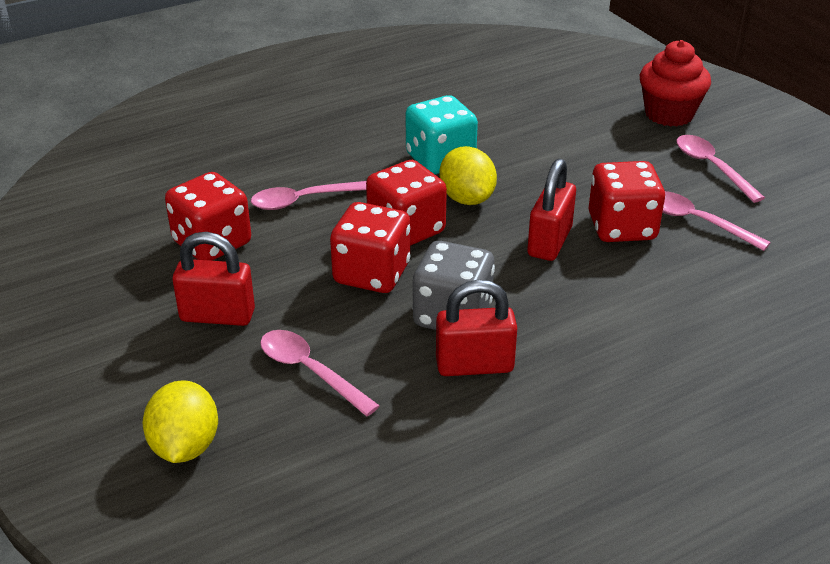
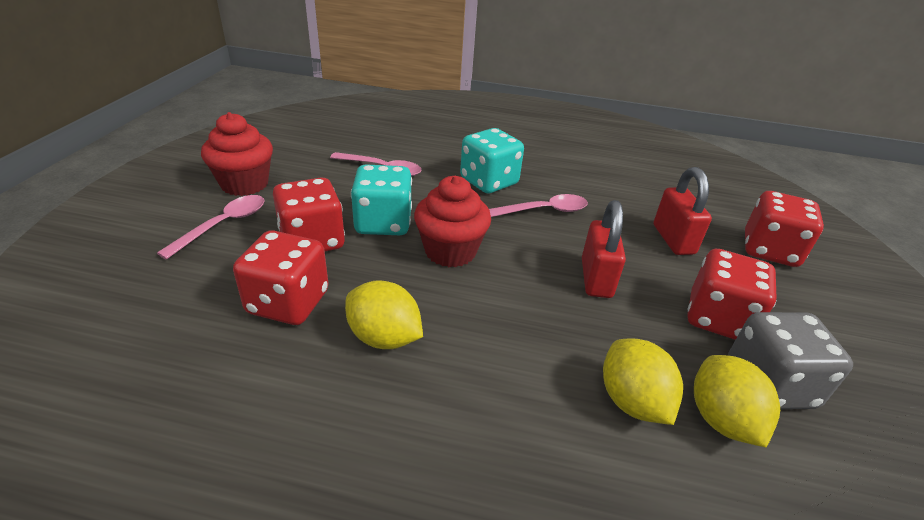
pink spoon: [251,181,366,210] [260,330,380,416] [663,191,771,251] [676,135,765,203] = 4 -> [157,195,265,260] [330,152,422,176] [489,194,588,217] = 3
red cupcake: [640,40,711,126] = 1 -> [201,112,273,196] [414,176,491,267] = 2
red padlock: [172,232,255,326] [436,280,517,376] [527,159,576,261] = 3 -> [582,200,626,298] [654,167,712,255] = 2
turquoise dice: [406,95,478,174] = 1 -> [351,164,412,235] [460,128,524,193] = 2
yellow lemon: [142,380,218,463] [439,146,497,205] = 2 -> [345,280,423,349] [603,338,683,425] [694,355,780,448] = 3

